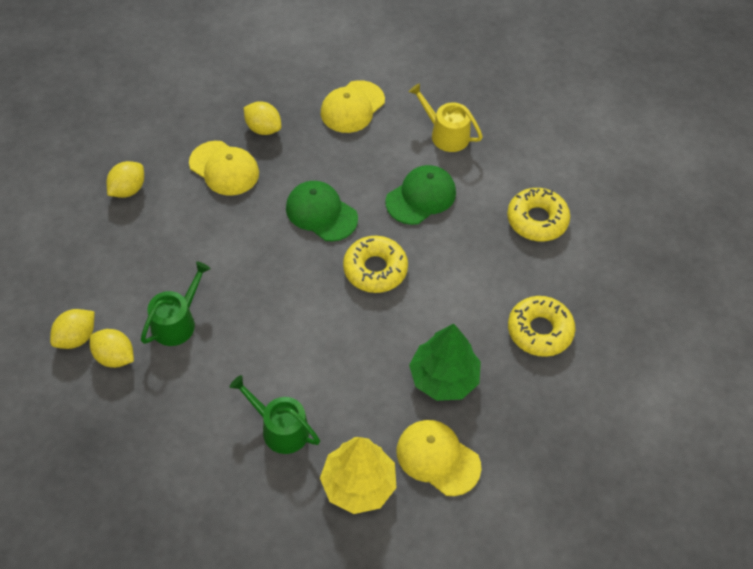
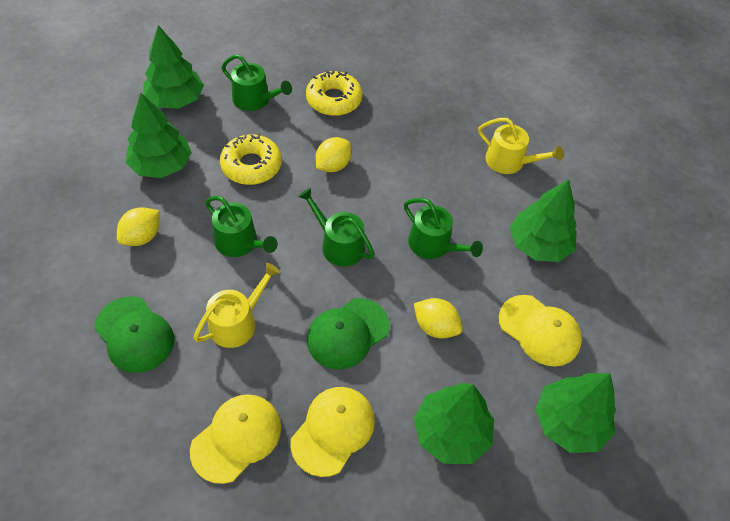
green tree: [409,323,481,401] = 1 -> [126,93,192,178] [144,25,204,108] [414,383,494,464] [510,179,577,262] [535,373,616,453] = 5
green watering can: [141,262,211,346] [229,375,320,454] = 2 -> [205,196,277,257] [221,54,292,111] [298,188,375,267] [404,198,483,259] = 4
yellow donut: [343,236,408,293] [507,188,570,241] [508,296,575,357] = 3 -> [220,134,282,185] [306,71,363,116] = 2
yellow lemon: [50,309,94,349] [89,329,134,368] [107,161,144,198] [244,102,281,135] = 4 -> [117,207,159,246] [316,137,352,172] [414,298,462,339] = 3
yellow tree: [320,437,397,514] = 1 -> none = 0
yellow watering can: [409,83,483,152] = 1 -> [193,263,280,348] [478,118,563,174] = 2

